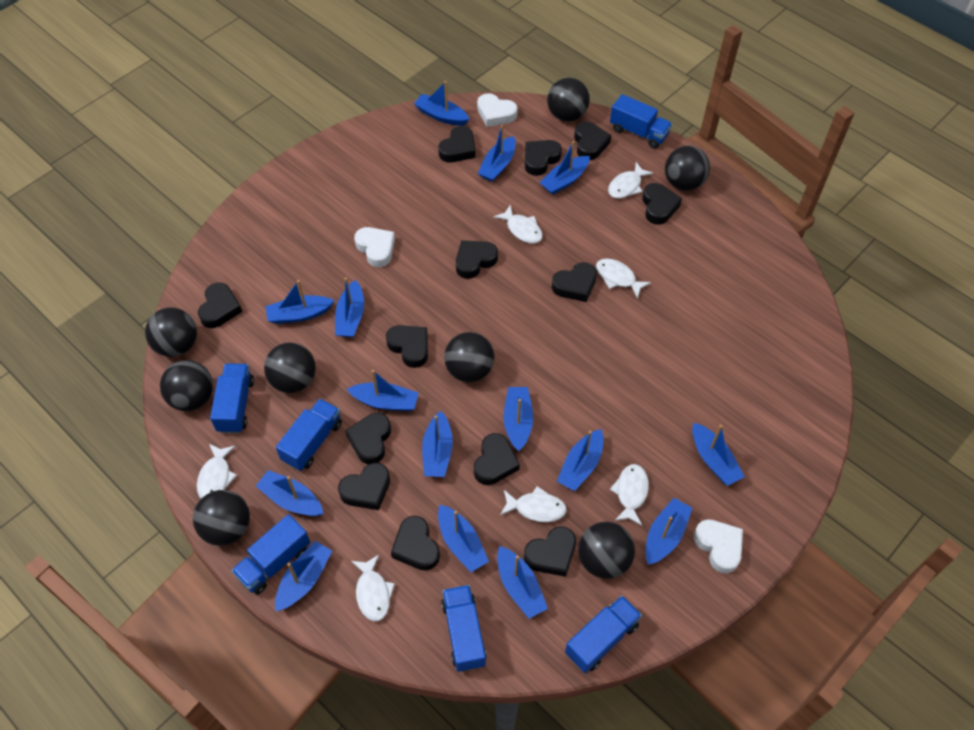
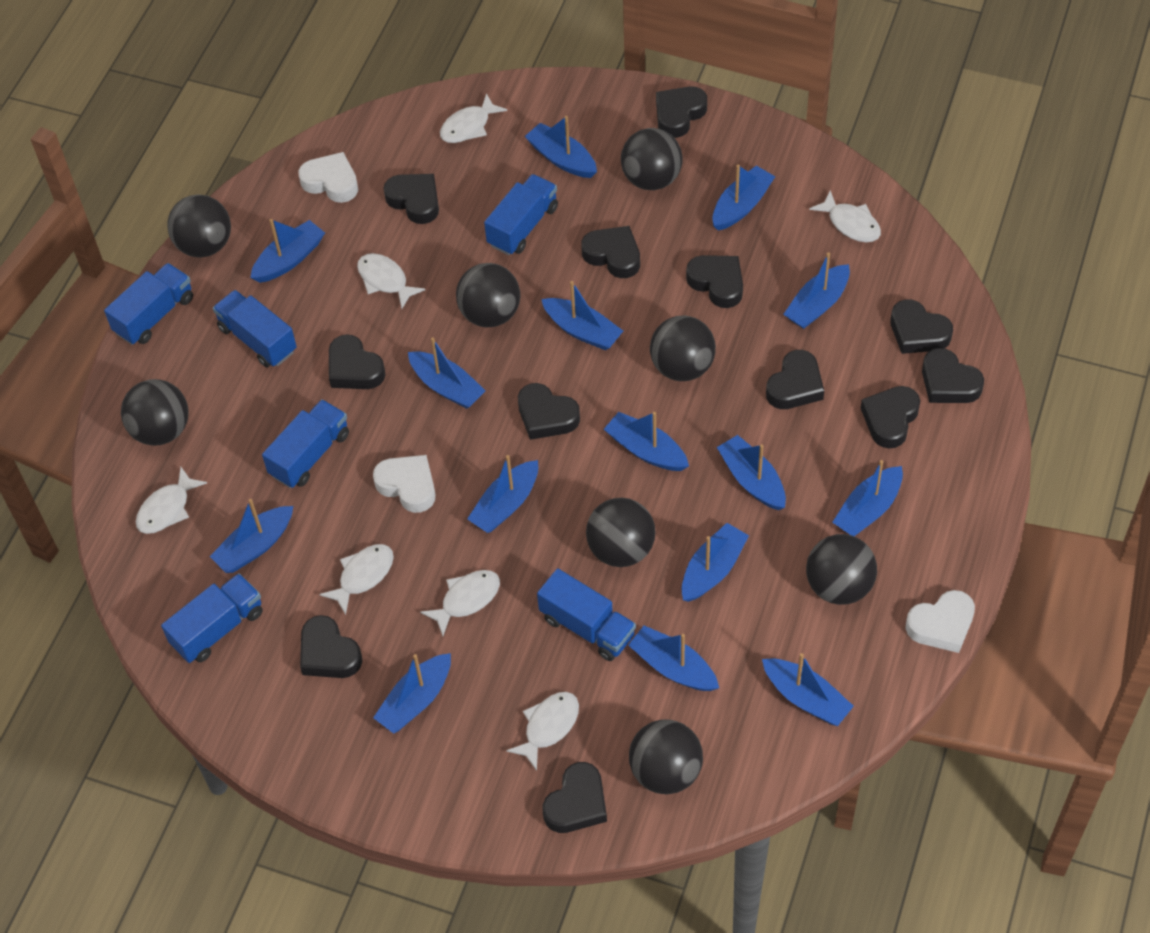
black heart: [198,282,242,328] [338,463,390,510] [345,413,391,464] [386,325,428,368] [391,516,440,571] [438,126,476,162] [456,240,498,279] [474,433,520,485] [524,526,576,577] [525,140,562,176] [552,262,597,302] [574,121,611,160] [642,183,682,225] = 13 -> [300,615,362,678] [329,334,386,389] [383,174,439,224] [518,383,580,440] [543,762,607,833] [581,226,640,278] [656,86,707,138] [686,255,743,308] [766,350,824,409] [861,386,920,448] [890,299,953,354] [922,348,984,403] = 12

